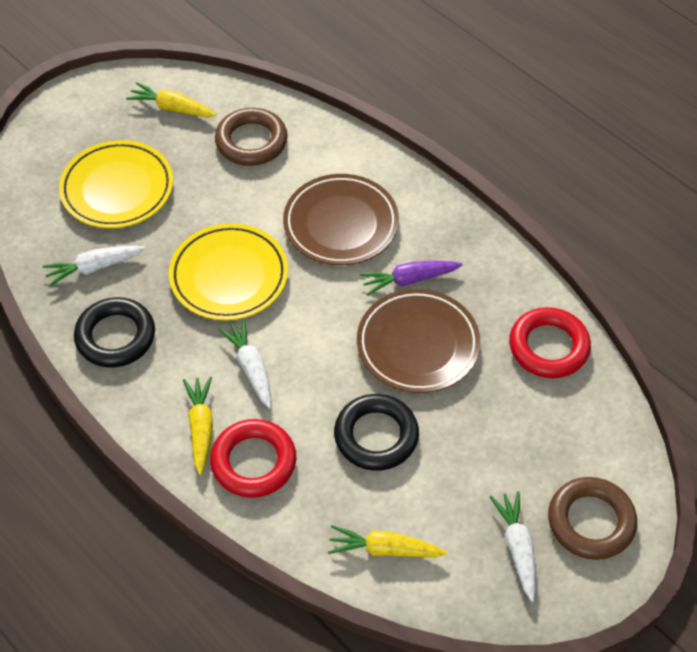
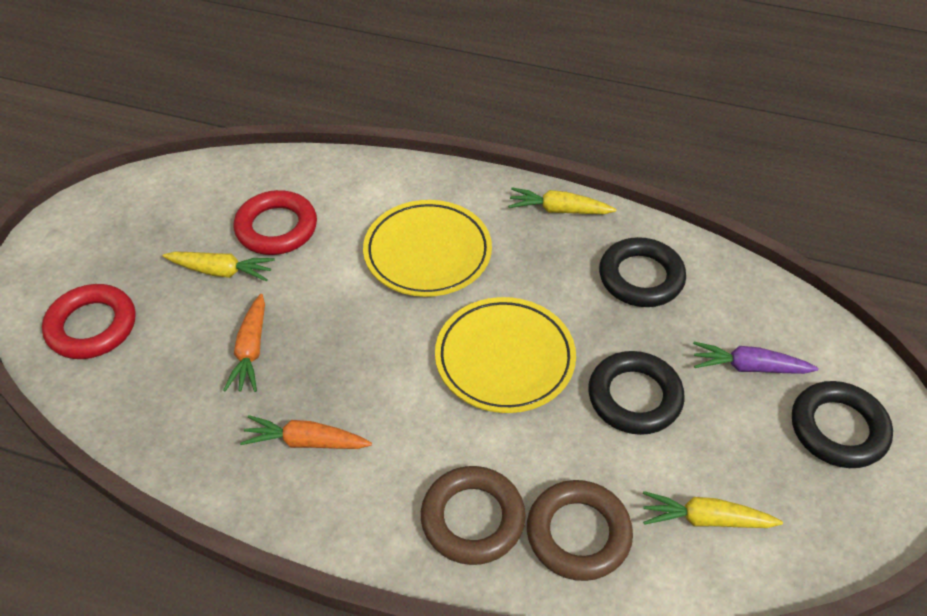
black ring: [74,297,155,367] [334,394,419,471] = 2 -> [588,351,685,435] [599,237,686,307] [792,381,893,468] = 3
brown plate: [283,174,399,265] [357,289,480,393] = 2 -> none = 0
orange carrot: none = 0 -> [223,294,265,392] [240,415,372,449] = 2
white carrot: [42,246,146,287] [218,319,271,408] [490,491,536,602] = 3 -> none = 0

